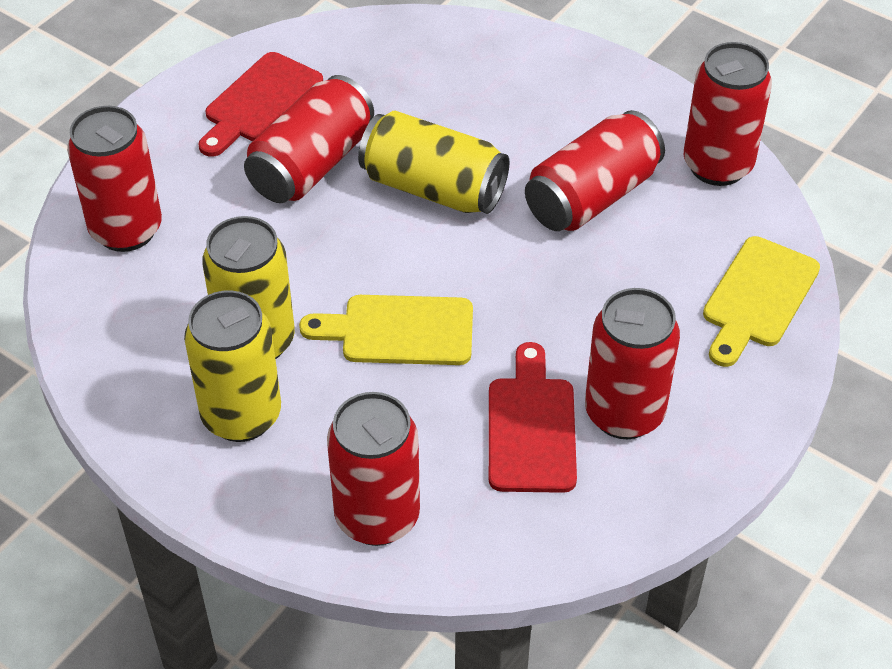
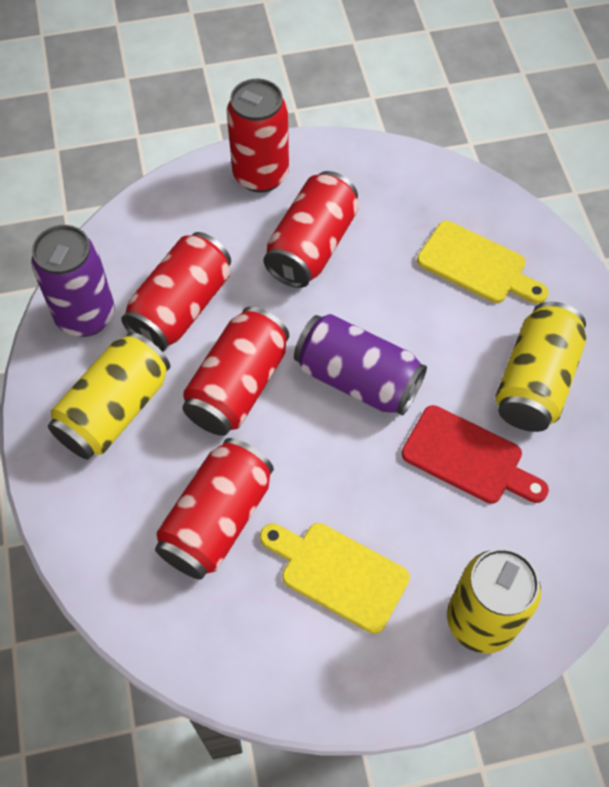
purple can: none = 0 -> [31,225,115,337] [294,314,427,416] = 2
red can: [67,106,162,252] [244,75,374,203] [327,392,420,546] [525,110,665,231] [585,288,680,439] [684,42,772,186] = 6 -> [121,232,231,352] [155,438,274,580] [182,307,289,436] [227,79,289,193] [263,171,359,288] = 5
red cutting board: [199,52,323,157] [489,342,577,493] = 2 -> [402,405,549,504] = 1

